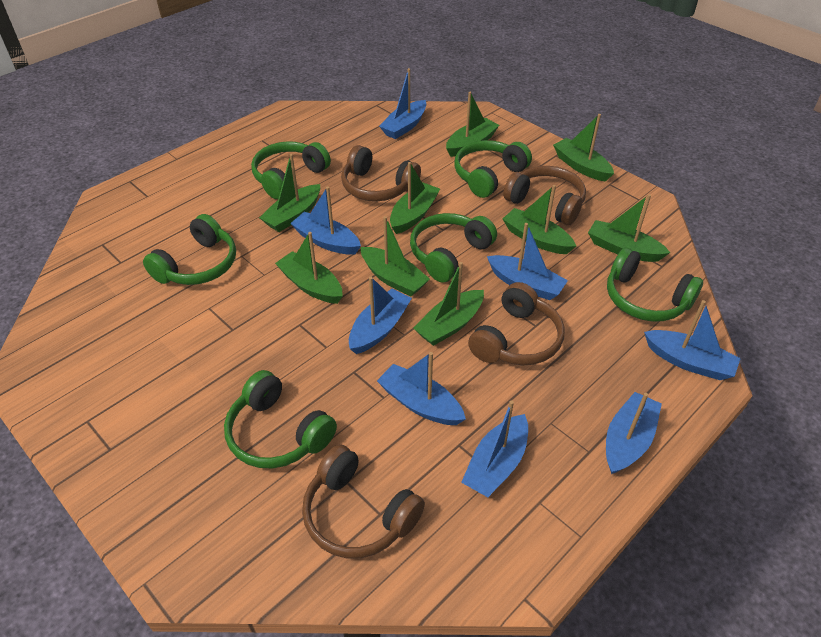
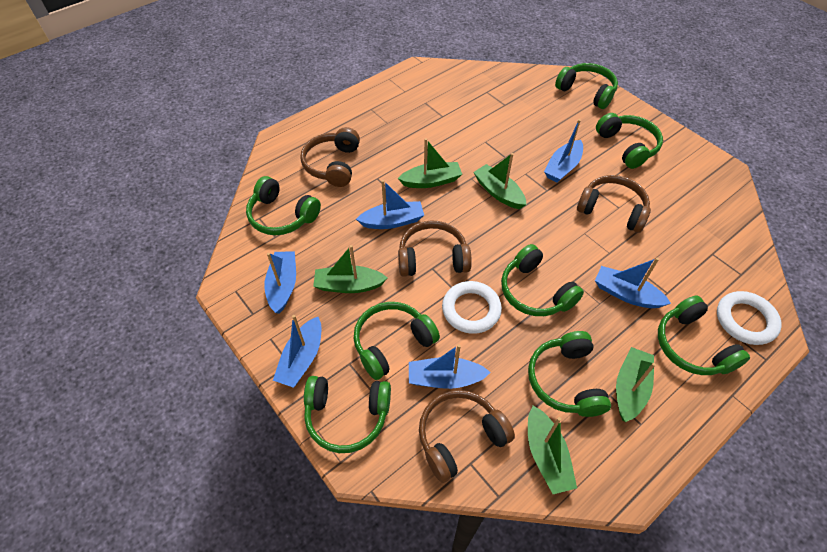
blue boat: [290,187,361,255] [349,277,412,354] [377,352,466,425] [379,68,426,139] [461,400,528,497] [487,223,568,300] [606,392,662,474] [644,300,741,380] = 8 -> [264,252,296,314] [273,315,321,388] [356,180,424,229] [409,344,491,389] [544,119,583,183] [595,258,671,308] = 6
green boat: [259,154,320,232] [275,232,343,304] [361,216,430,296] [390,162,440,234] [413,262,484,346] [446,92,499,157] [503,185,576,254] [553,114,614,182] [588,194,670,262] = 9 -> [313,245,387,293] [398,138,462,188] [473,153,526,209] [528,406,577,494] [616,347,656,422] = 5
green headphones: [143,214,236,285] [224,370,337,468] [251,141,331,199] [410,213,497,283] [454,140,532,198] [607,248,703,322] = 6 -> [246,176,321,235] [304,376,391,453] [353,302,440,380] [501,244,584,316] [528,331,611,417] [555,63,618,109] [596,113,663,169] [658,295,750,375] = 8
white ring: none = 0 -> [442,281,502,334] [717,291,782,345] = 2

